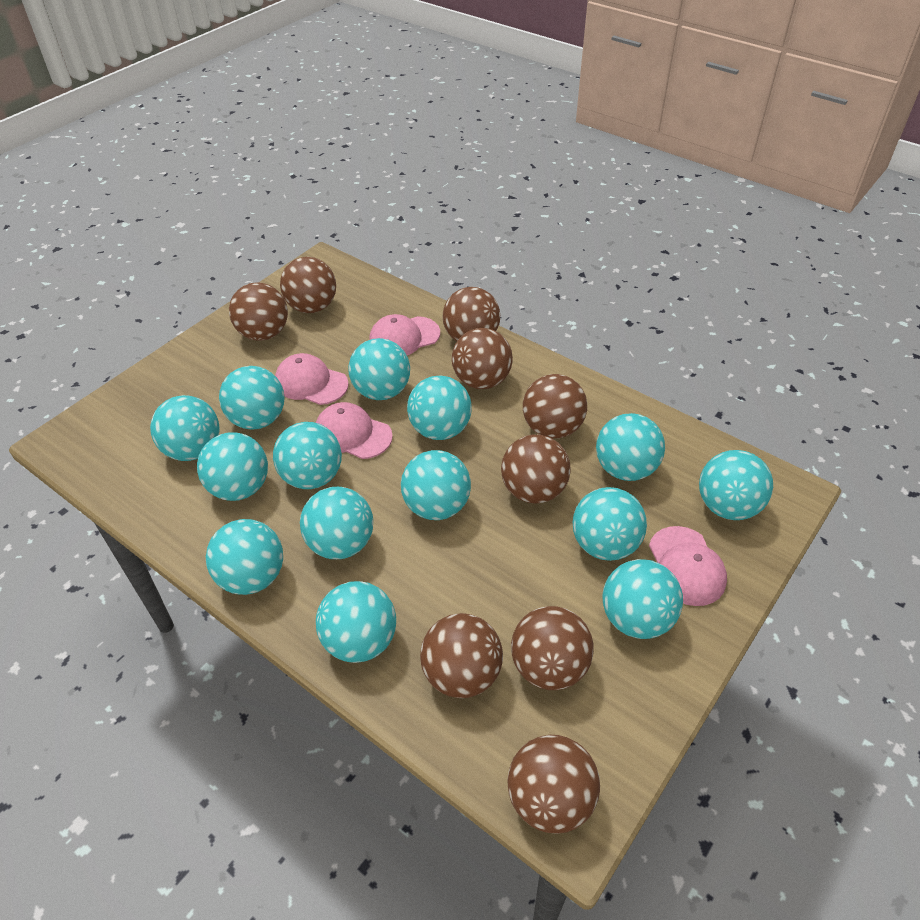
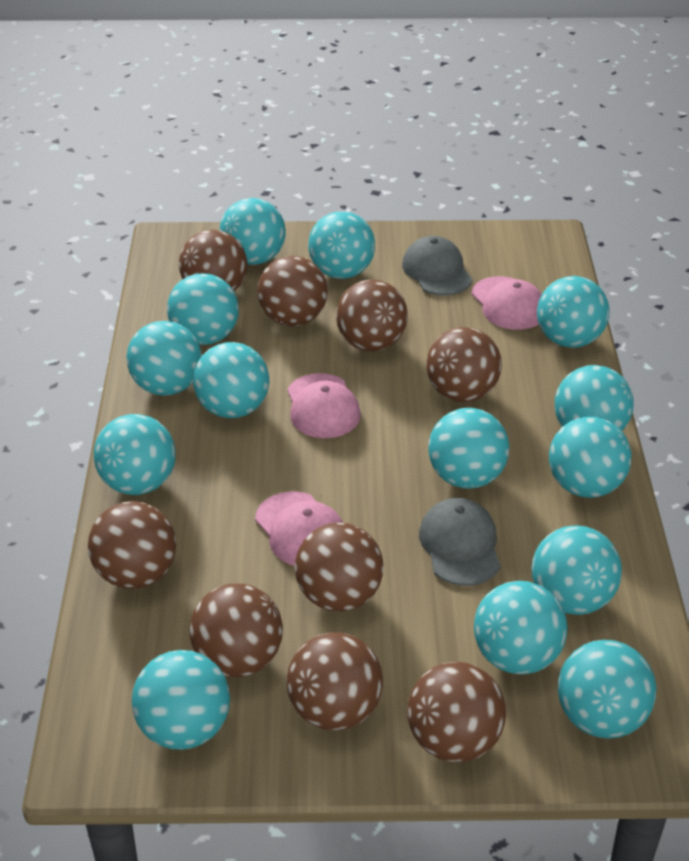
grey cap: none = 0 -> [402,236,472,296] [419,498,500,586] = 2
pink cap: [275,353,349,405] [316,402,393,459] [369,314,440,355] [649,526,727,606] = 4 -> [255,491,343,566] [287,373,361,438] [471,276,542,330] = 3

